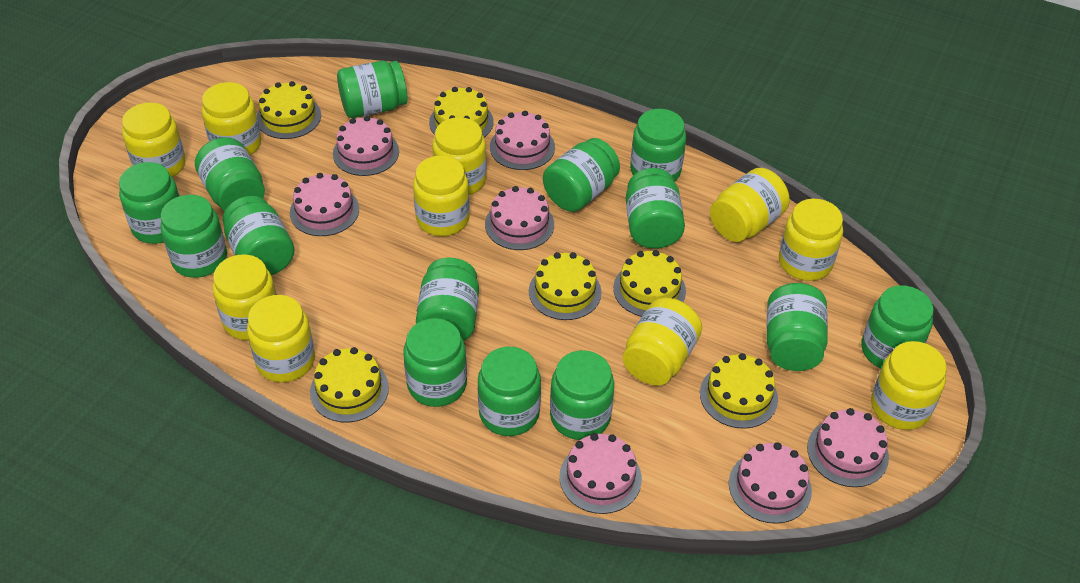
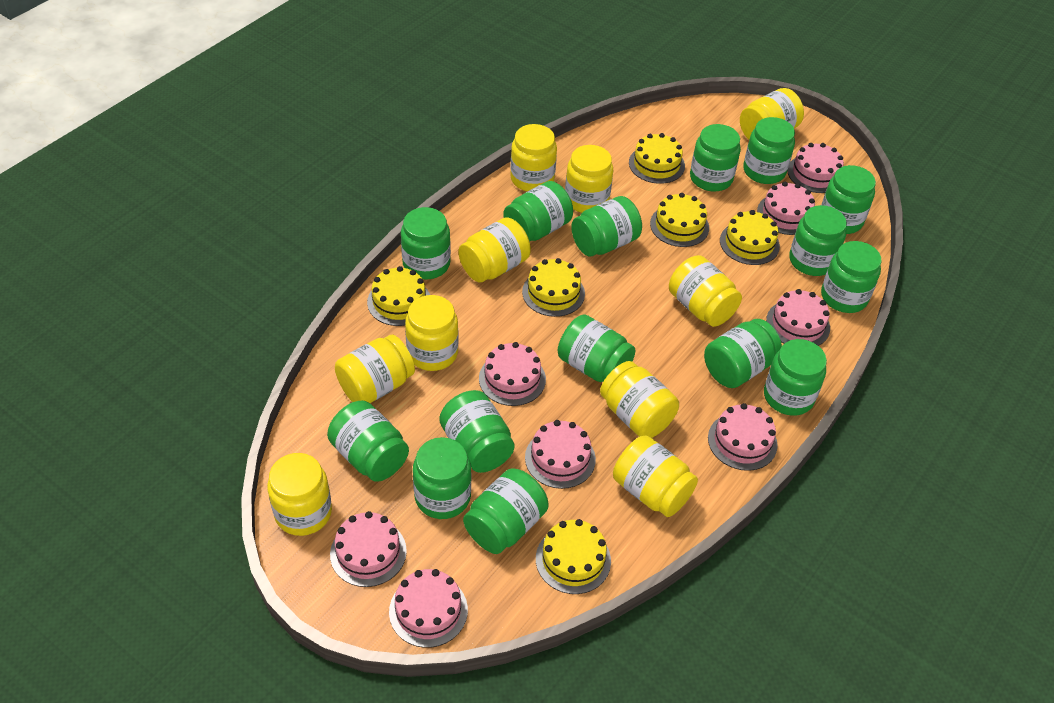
green jar: [119,162,180,244] [161,195,227,278] [195,137,265,211] [223,196,294,275] [337,61,407,118] [403,318,467,407] [416,258,479,341] [478,347,541,436] [543,138,620,212] [550,350,614,440] [626,168,685,249] [630,109,686,182] [767,283,828,371] [861,285,934,368] = 14 -> [327,401,409,482] [401,207,451,280] [413,437,471,519] [439,390,515,473] [463,468,549,554] [503,181,573,241] [558,314,635,382] [571,196,642,257] [690,124,741,192] [704,319,782,388] [743,117,795,184] [764,339,827,416] [789,205,847,276] [821,241,882,313] [822,165,876,234] = 15
pink cake: [290,173,359,236] [333,116,399,176] [485,186,554,250] [490,111,555,170] [559,433,642,514] [729,442,812,524] [807,408,889,487] = 7 -> [330,511,407,587] [389,569,468,648] [479,342,546,406] [525,420,596,489] [708,403,778,471] [757,182,815,235] [766,289,830,346] [787,143,844,193] = 8

